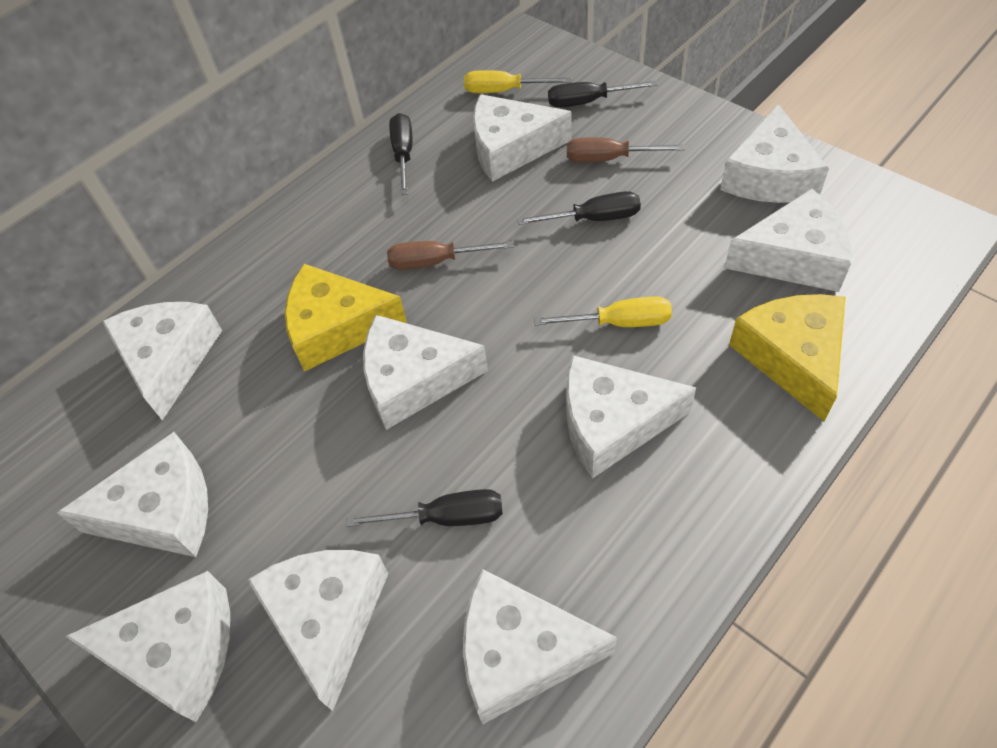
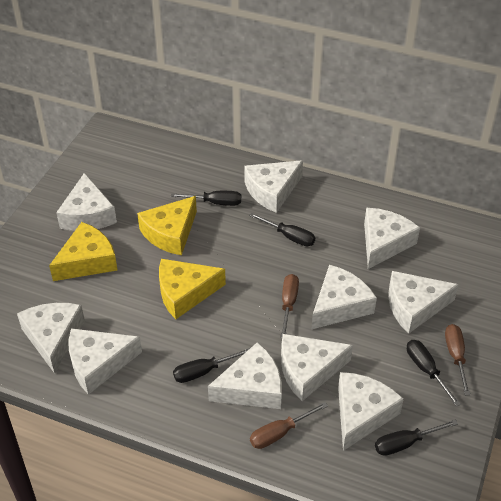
black screwdriver: [346,489,503,527] [389,113,412,195] [517,191,641,225] [548,81,658,107] = 4 -> [171,191,241,206] [173,348,250,383] [249,213,315,246] [375,420,458,456] [407,340,461,406] = 5
brown screwdriver: [387,241,514,270] [567,138,685,162] = 2 -> [250,402,328,449] [281,274,299,338] [445,324,470,395] = 3
yellow cheese: [285,264,407,372] [729,294,846,421] = 2 -> [49,222,118,281] [137,196,197,255] [159,259,226,319] = 3
yellow screwdriver: [464,70,571,93] [534,296,672,327] = 2 -> none = 0

